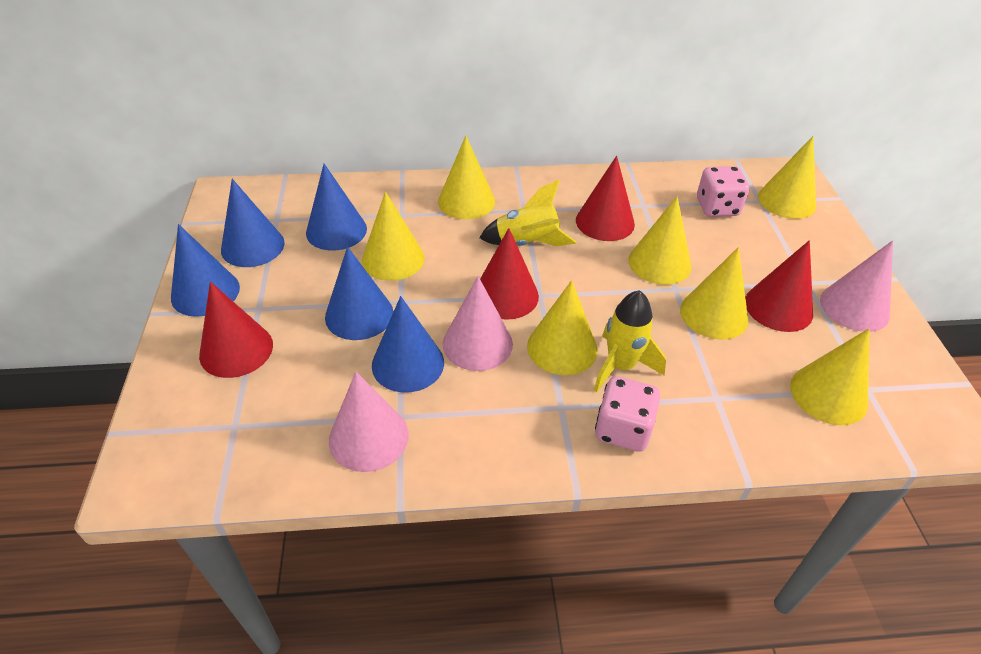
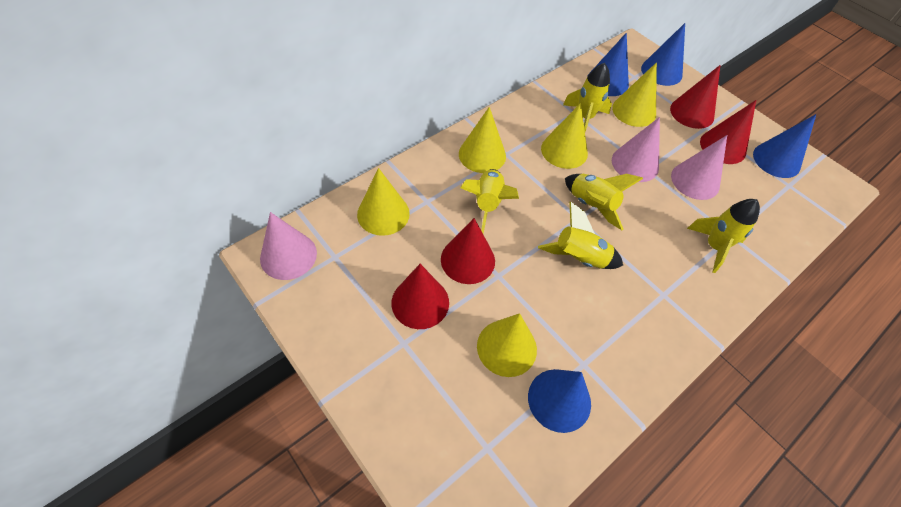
blue cone: [171,224,240,317] [221,179,285,267] [306,164,367,251] [325,247,394,340] [372,296,444,393] = 5 -> [528,369,591,433] [587,33,629,96] [641,23,685,86] [753,114,816,178] = 4
pink dice: [595,376,660,452] [697,166,750,217] = 2 -> none = 0
yellow cone: [362,191,425,281] [438,136,495,219] [527,280,598,375] [628,196,692,285] [680,247,749,340] [758,136,816,219] [790,328,870,425] = 7 -> [357,168,410,236] [459,107,506,173] [477,313,537,377] [541,103,588,169] [612,63,657,127] = 5
yellow rocket: [479,180,576,246] [594,290,666,392] = 2 -> [460,169,519,234] [538,202,623,269] [563,63,612,132] [565,174,643,230] [687,199,760,273] = 5

